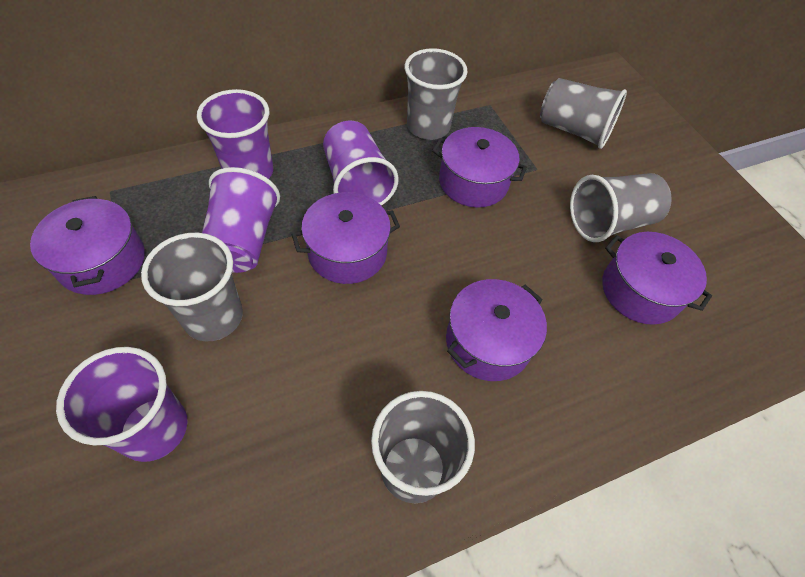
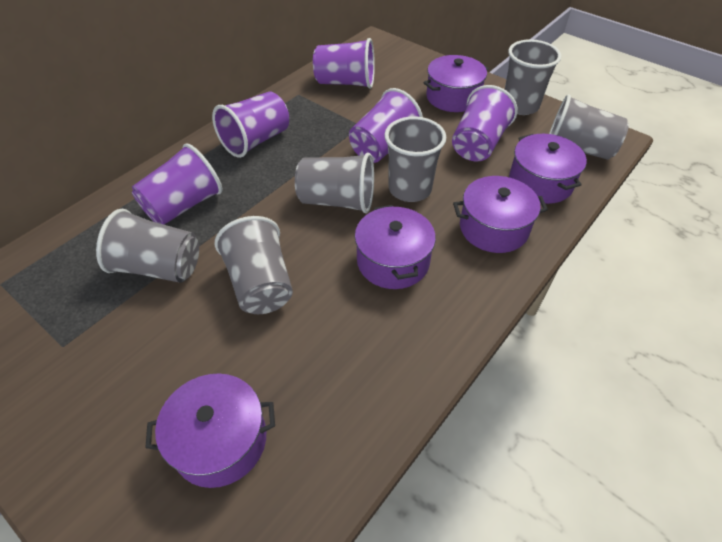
grey cup: [141,233,243,341] [371,391,475,503] [405,48,468,140] [540,78,627,149] [570,173,672,242] = 5 -> [96,209,199,283] [215,216,293,314] [295,153,374,213] [384,116,446,202] [505,39,561,115] [549,94,629,160] = 6
purple cup: [56,347,188,462] [197,89,273,179] [202,167,280,273] [323,121,398,206] = 4 -> [132,143,222,225] [212,91,289,158] [313,38,375,89] [349,88,423,163] [452,85,518,161] = 5

